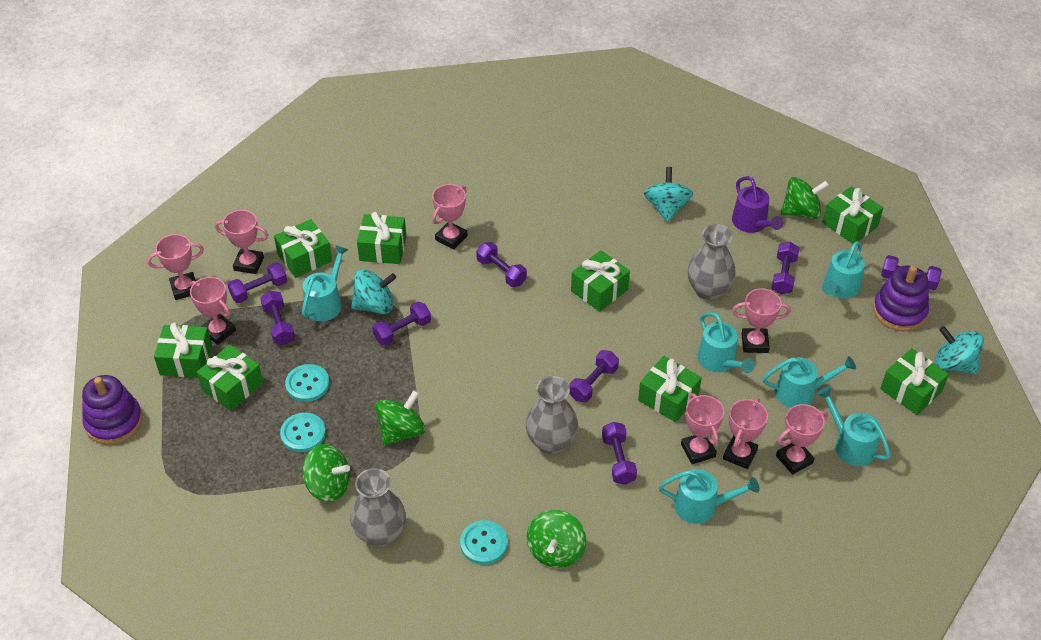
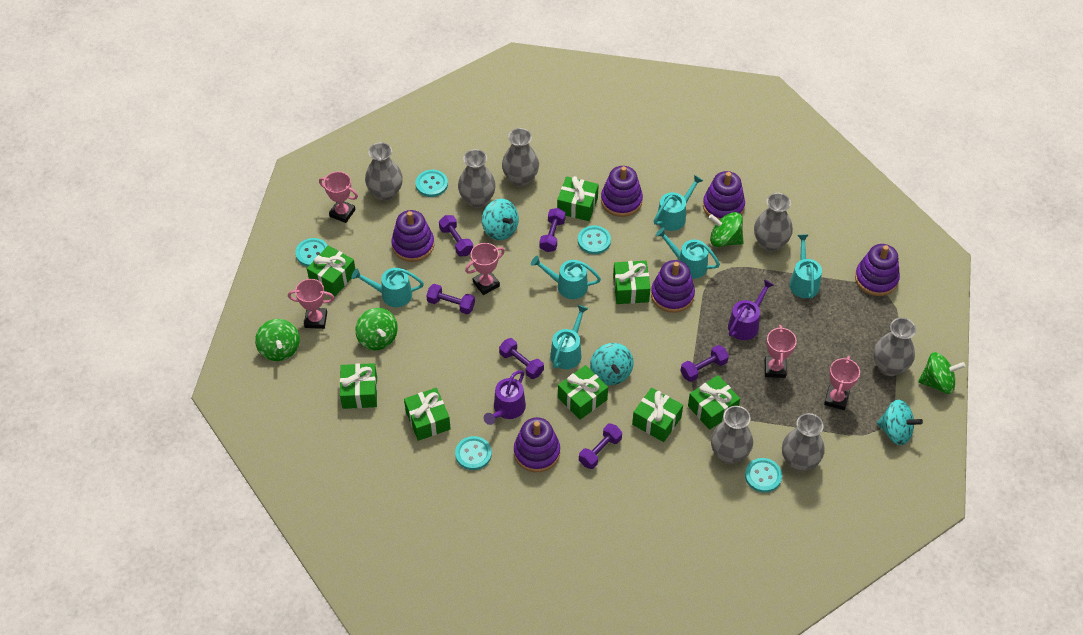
grey vase: [350,468,406,548] [526,376,578,455] [688,224,736,301] = 3 -> [365,142,403,201] [458,149,496,208] [502,128,539,187] [711,406,753,464] [754,193,793,251] [782,413,825,471] [874,318,916,376] = 7
pink trophy: [147,234,204,300] [190,277,236,345] [215,210,268,274] [432,184,467,250] [681,393,724,464] [723,398,768,469] [732,288,791,353] [776,404,828,475] = 8 -> [288,279,335,329] [319,171,358,223] [465,243,505,295] [765,325,797,378] [824,356,860,410] = 5
purple dumbbell: [227,262,287,303] [260,291,295,345] [372,302,431,346] [476,242,527,287] [569,350,619,403] [602,422,637,485] [772,242,799,294] [881,255,942,290] = 8 -> [426,284,475,314] [439,215,473,256] [499,338,544,379] [540,208,566,252] [579,423,622,469] [680,345,729,382] = 6
purple stacking toy: [82,375,143,445] [873,266,929,331] = 2 -> [391,210,434,262] [514,417,560,472] [601,166,643,217] [651,260,695,313] [703,171,745,220] [855,244,900,296] = 6
purple watering can: [732,176,783,233] = 1 -> [484,370,526,425] [728,279,774,340] = 2
turquoise button: [280,413,326,452] [285,364,330,402] [460,520,508,565] = 3 -> [295,238,328,267] [416,170,448,197] [455,436,492,470] [578,226,611,254] [745,458,782,492] = 5

